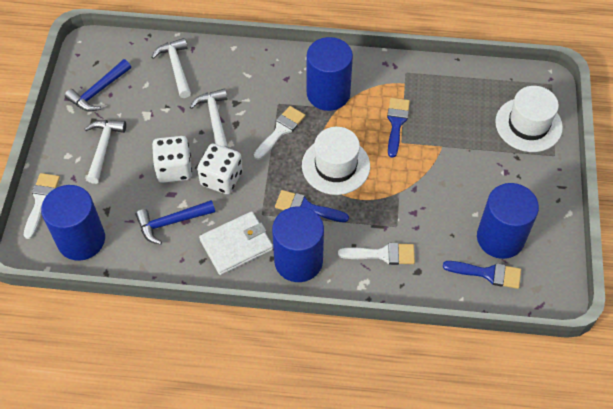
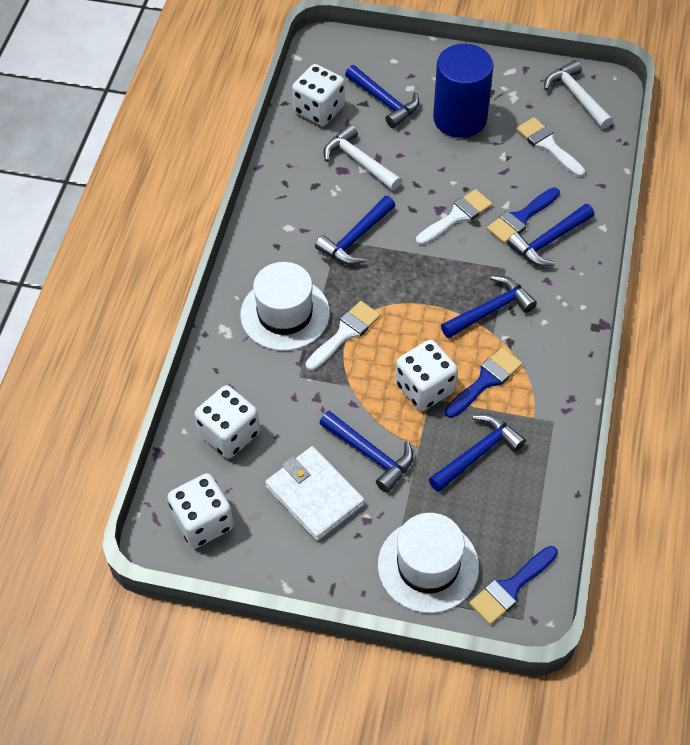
blue cylinder: [41,185,105,261] [272,206,324,282] [307,37,353,111] [477,183,539,259] = 4 -> [433,44,494,138] = 1
blue hammer: [65,59,131,112] [136,200,215,245] = 2 -> [315,196,396,265] [319,411,413,493] [345,65,419,128] [429,414,526,492] [441,276,537,338] [507,204,594,266] = 6
white dice: [152,136,192,183] [197,144,243,194] = 2 -> [167,473,234,548] [194,385,260,458] [292,64,345,126] [396,340,458,411] = 4
white hammer: [85,120,126,184] [152,38,191,98] [190,88,228,148] = 3 -> [323,124,402,191] [544,60,613,129] = 2

